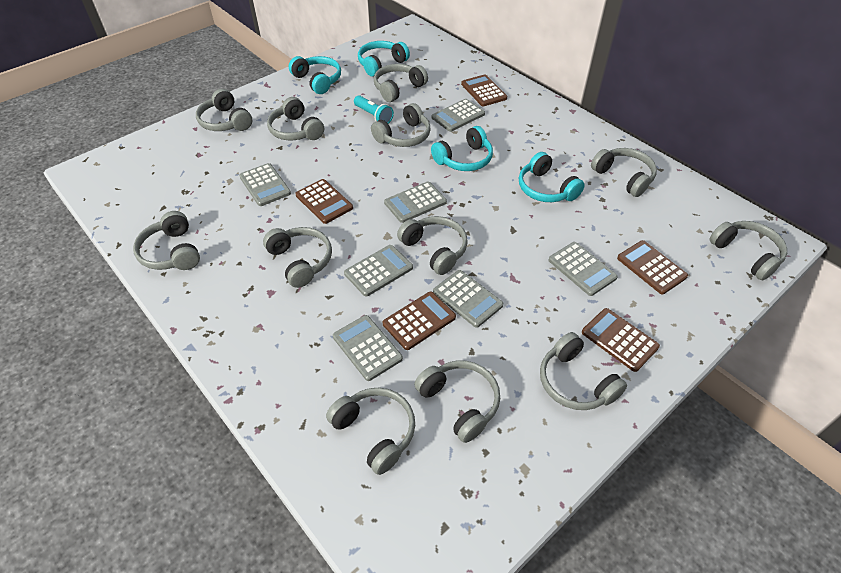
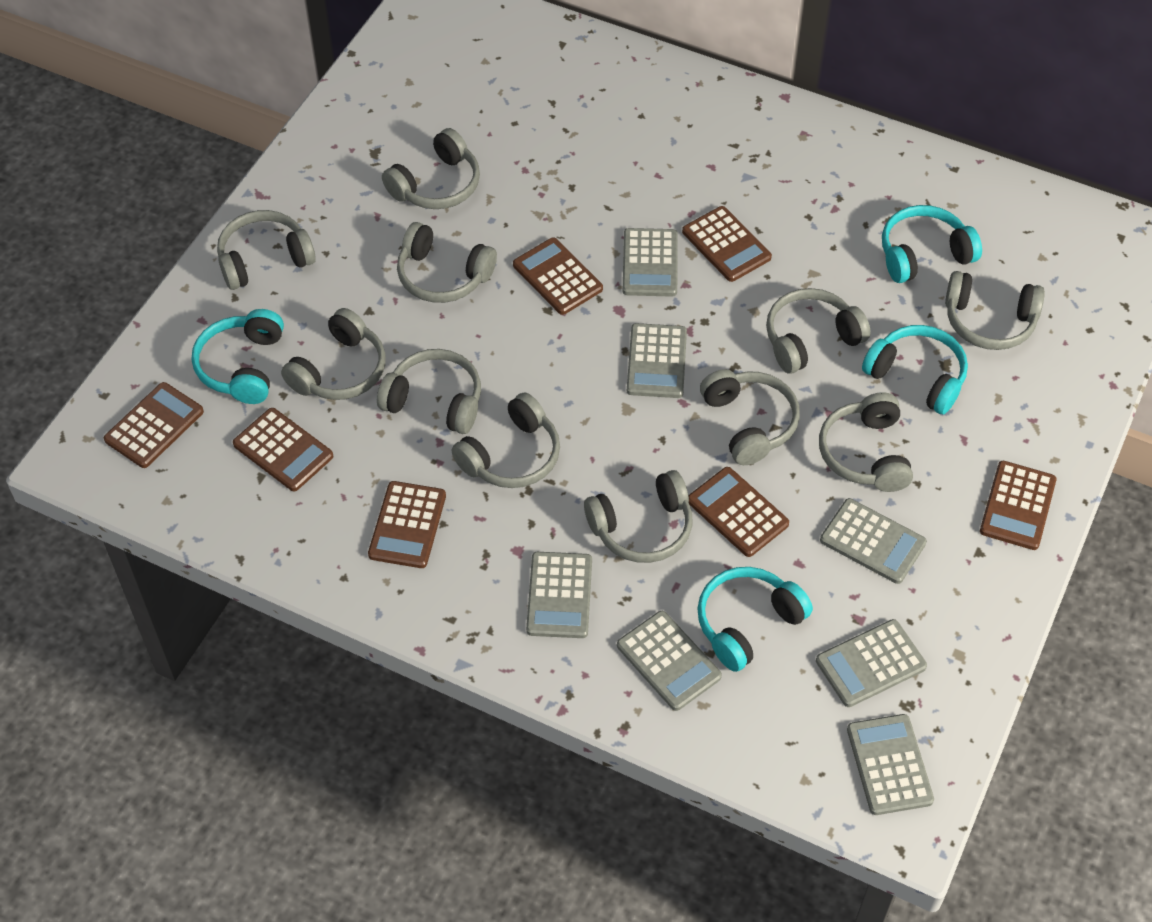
brown calculator: [295,179,353,224] [383,291,456,350] [461,74,507,106] [582,308,660,372] [617,240,688,294] = 5 -> [104,382,204,468] [233,408,333,492] [368,481,446,568] [513,237,603,315] [682,206,772,282] [688,467,789,557] [980,461,1057,550] = 7
grey headphones: [133,211,200,270] [196,89,252,131] [263,227,332,288] [267,97,324,140] [326,388,415,475] [371,103,431,147] [374,64,428,102] [397,216,468,275] [414,361,500,443] [540,332,627,410] [591,148,657,197] [709,221,787,281] = 12 -> [217,210,316,290] [281,308,385,400] [377,349,481,434] [382,128,480,209] [397,222,497,303] [452,392,560,488] [584,470,692,563] [700,369,800,465] [766,288,871,373] [819,392,913,492] [945,271,1045,350] = 11
turquoise flashlight: [354,95,394,124] = 1 -> none = 0

